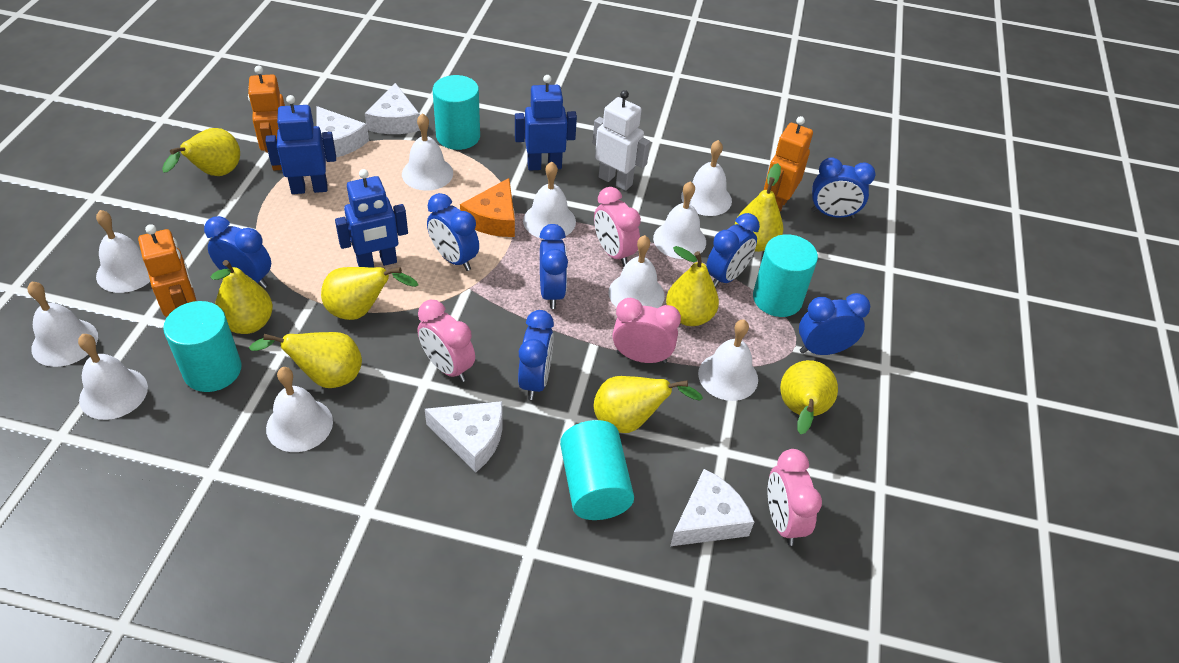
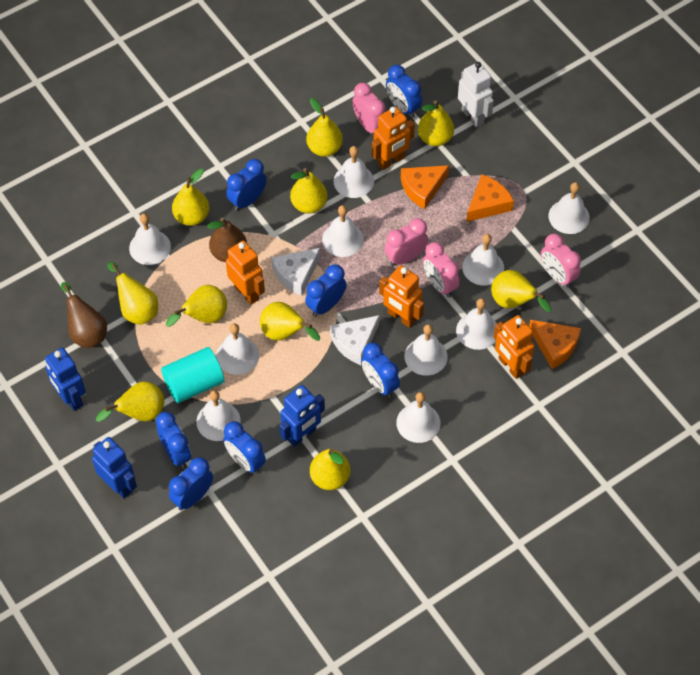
brown pear: none = 0 -> [61,282,107,348] [207,217,247,262] = 2
orange cheese: [460,178,515,237] = 1 -> [401,165,449,209] [466,174,514,222] [529,320,581,369] = 3
orange robot: [138,224,197,317] [248,66,285,171] [764,116,813,212] = 3 -> [226,240,265,305] [372,107,415,170] [379,265,424,328] [494,315,535,379] = 4
turquoise cylinder: [163,301,241,392] [433,75,480,150] [560,420,634,520] [753,234,818,317] = 4 -> [161,347,224,403] = 1
white cheese: [316,106,369,157] [365,83,420,134] [425,401,503,472] [670,469,754,546] = 4 -> [272,248,321,296] [330,315,380,365] = 2
yellow pear: [162,128,240,176] [210,260,273,334] [249,332,362,388] [321,267,418,320] [594,376,703,433] [666,246,719,326] [734,163,783,252] [780,360,838,435] = 8 -> [96,381,164,422] [107,262,158,325] [166,285,227,327] [172,169,209,226] [260,302,320,341] [290,168,328,214] [306,98,343,157] [310,448,350,490] [418,100,454,146] [491,270,551,312] = 10

